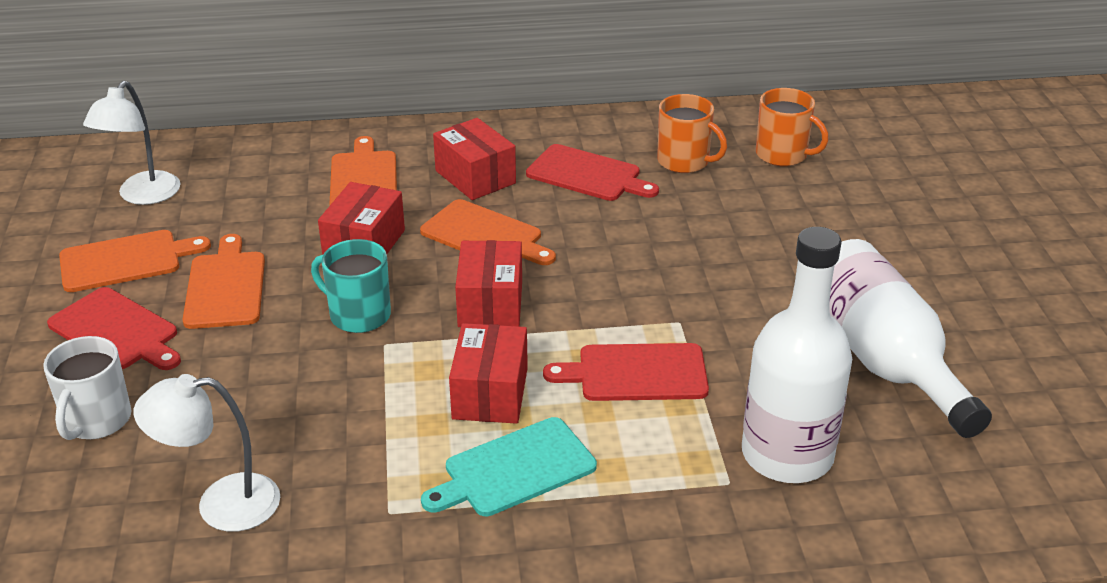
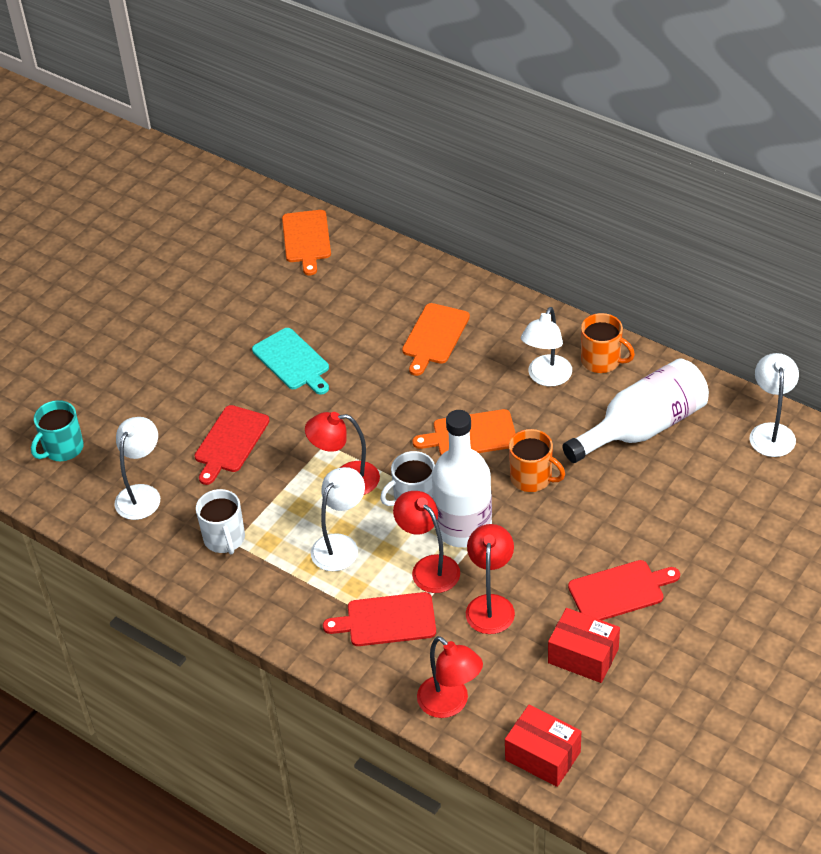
orange cutting board: [59,230,211,292] [183,234,265,329] [329,136,397,205] [420,199,556,265] = 4 -> [282,210,331,275] [402,303,470,376] [413,409,516,455] = 3
red box: [318,182,405,255] [433,118,516,200] [449,323,528,424] [455,240,522,327] = 4 -> [505,705,581,787] [548,608,620,683] = 2
red lamp: none = 0 -> [305,412,380,495] [393,491,460,593] [417,636,483,718] [466,524,515,634] = 4
white lamp: [83,81,181,205] [134,374,280,532] = 2 -> [114,417,160,520] [311,467,365,571] [521,307,572,386] [750,353,799,457] = 4
white mug: [43,336,132,440] = 1 -> [196,489,245,554] [380,451,435,506] = 2

